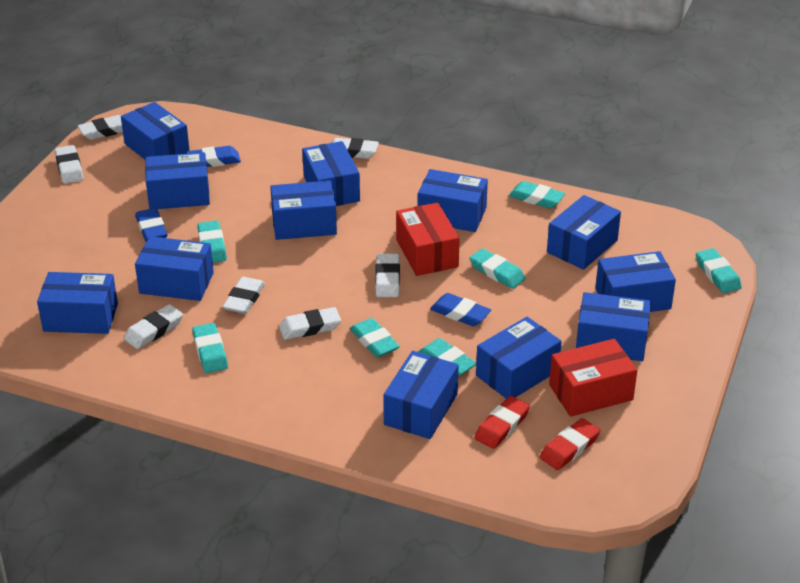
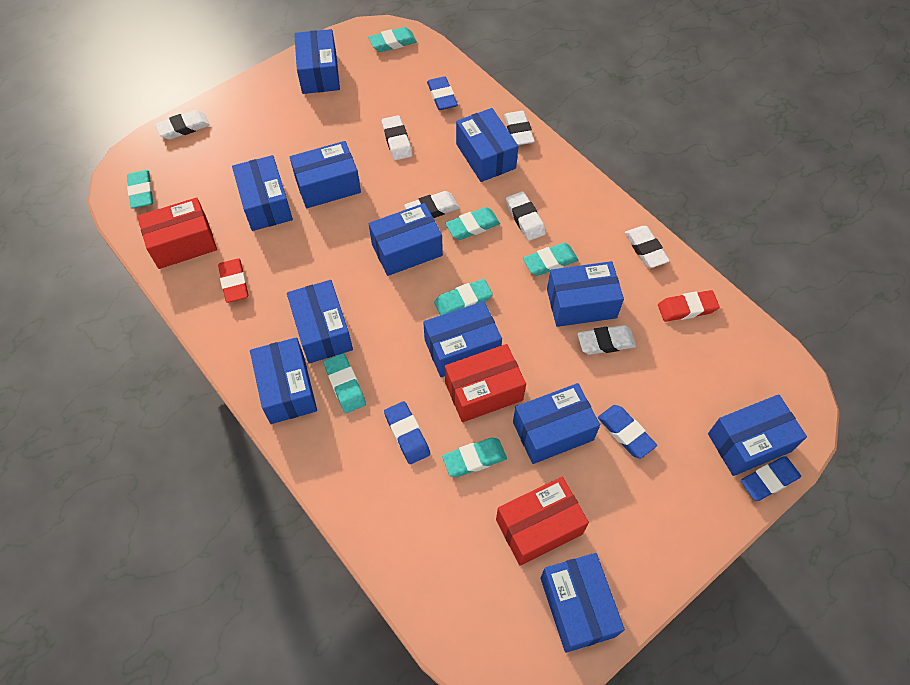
blue eraser: [135,208,167,242] [186,146,241,167] [430,293,491,326] = 3 -> [384,401,430,464] [427,76,458,110] [598,405,657,459] [741,456,801,501] = 4
red box: [396,202,460,276] [549,339,637,417] = 2 -> [137,197,217,269] [445,344,526,422] [496,477,589,566] = 3

